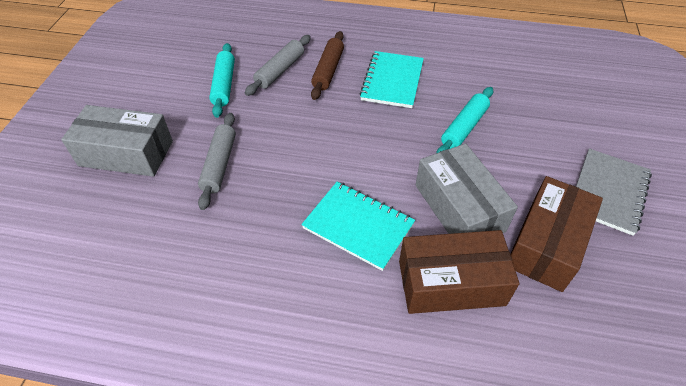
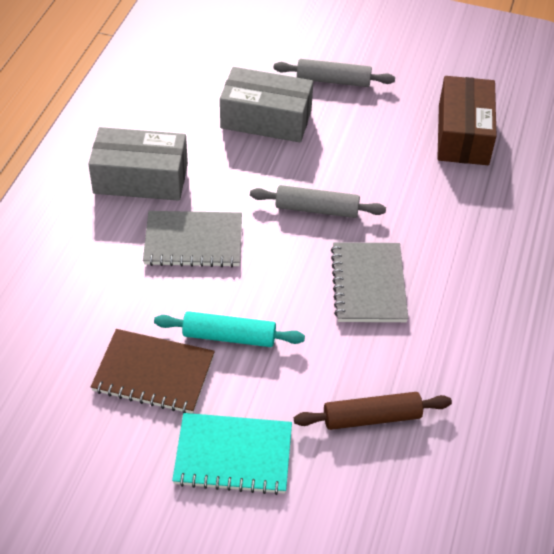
brown box: [399,230,519,314] [511,176,603,292] = 2 -> [437,76,496,165] = 1
brown notebook: none = 0 -> [91,329,215,414] = 1
grey notebook: [576,148,652,236] = 1 -> [143,211,242,267] [331,242,408,322] = 2
turquoise notebook: [301,182,415,271] [359,51,424,108] = 2 -> [172,413,292,495] = 1
turquoise rolling pin: [209,43,235,118] [436,87,493,153] = 2 -> [154,311,305,347] = 1

